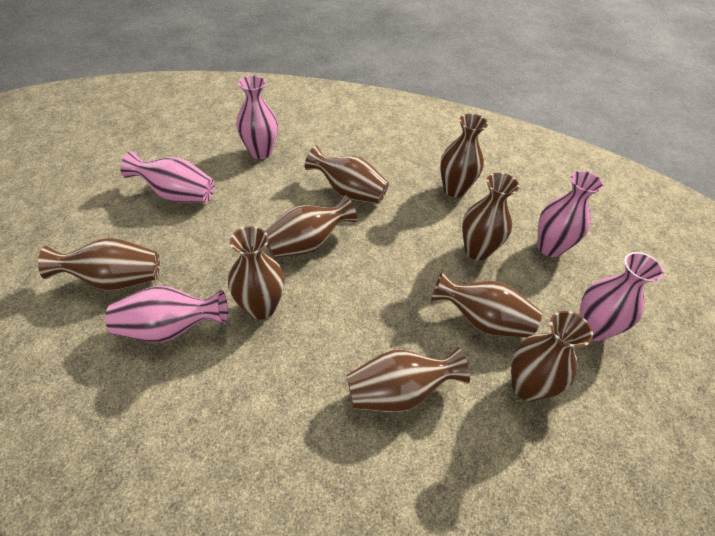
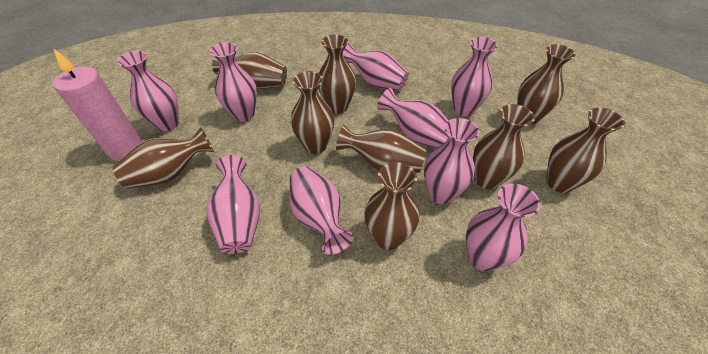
pink candle: none = 0 -> [53,49,142,161] = 1
pink vase: [105,286,228,342] [120,151,215,203] [236,75,278,159] [537,171,604,257] [579,252,664,341] = 5 -> [117,51,179,131] [206,155,260,254] [209,42,257,122] [289,166,354,255] [343,43,409,91] [377,88,449,148] [424,118,480,204] [451,37,498,116] [466,184,540,271] = 9

